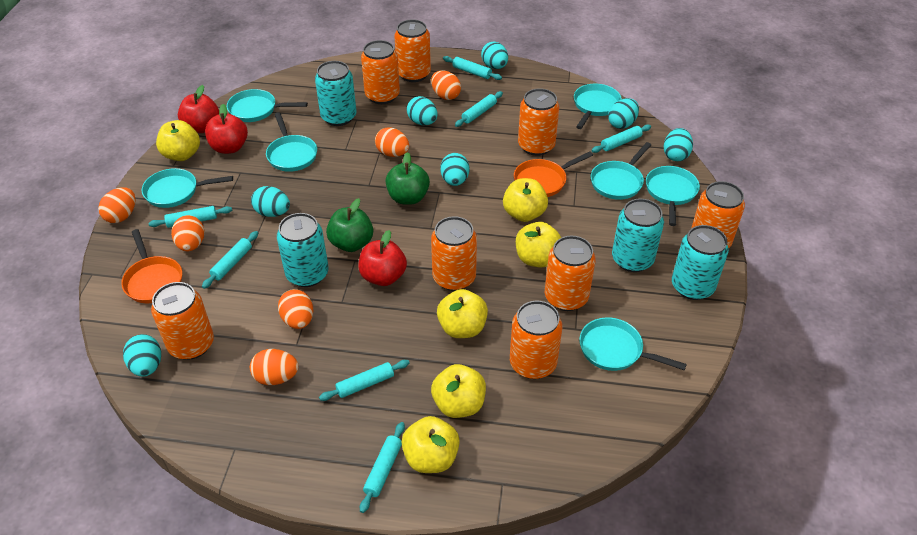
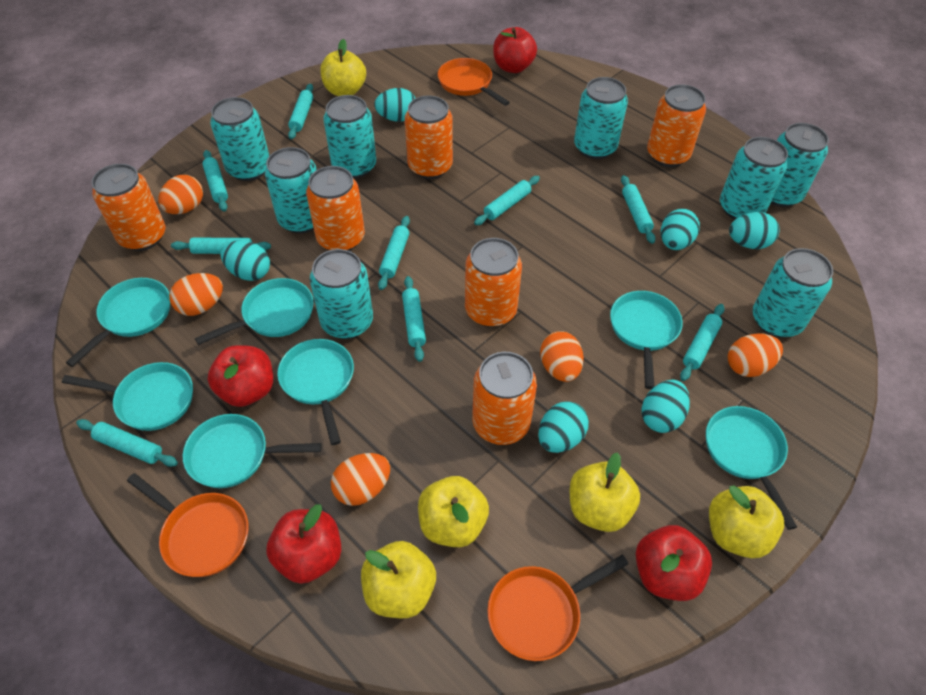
green apple: [326,198,373,252] [386,152,430,205] = 2 -> none = 0
orange can: [151,282,214,360] [361,40,400,104] [394,19,431,82] [431,216,477,291] [510,301,562,379] [518,88,559,156] [545,236,596,311] [691,181,745,249] = 8 -> [92,164,166,251] [306,166,365,251] [405,95,453,179] [465,238,522,327] [472,352,537,445] [647,84,706,167] = 6
orange egg: [98,187,136,223] [171,215,205,251] [250,349,299,385] [278,289,313,329] [375,127,409,157] [431,71,461,100] = 6 -> [158,175,203,214] [169,273,223,316] [331,453,390,506] [540,331,584,382] [728,334,783,377] = 5
orange pan: [121,229,182,303] [514,152,593,197] = 2 -> [127,473,249,577] [438,58,510,106] [487,555,629,661] = 3
red apple: [178,85,219,133] [205,104,248,154] [359,230,407,286] = 3 -> [208,345,273,407] [266,504,341,584] [493,27,537,73] [636,525,712,601] = 4
turquoise can: [277,213,329,287] [315,61,357,126] [612,199,664,272] [672,225,729,300] = 4 -> [210,97,269,181] [265,147,317,233] [310,249,373,339] [324,95,376,179] [574,77,628,159] [720,137,788,220] [753,248,833,338] [771,123,829,207] = 8
turquoise egg: [123,334,161,377] [251,186,290,217] [406,96,438,125] [440,153,469,186] [481,41,508,69] [608,98,639,129] [663,128,693,161] = 7 -> [221,240,270,281] [374,88,415,122] [538,401,589,453] [641,380,690,433] [661,209,700,250] [729,212,780,249] = 6
turquoise rolling pin: [148,206,232,228] [202,231,258,289] [319,360,409,401] [360,422,405,513] [443,56,502,80] [455,91,503,127] [592,124,651,153] = 7 -> [76,419,178,467] [171,238,271,254] [202,150,228,212] [288,84,313,139] [378,216,410,290] [402,276,426,362] [474,176,540,225] [621,175,655,244] [680,304,725,381] = 9
yellow apple: [156,120,200,161] [402,416,460,473] [431,364,486,418] [437,289,488,338] [503,178,548,222] [516,222,561,268] = 6 -> [320,39,366,96] [361,541,436,618] [418,476,489,547] [570,452,640,532] [709,485,784,558] = 5

